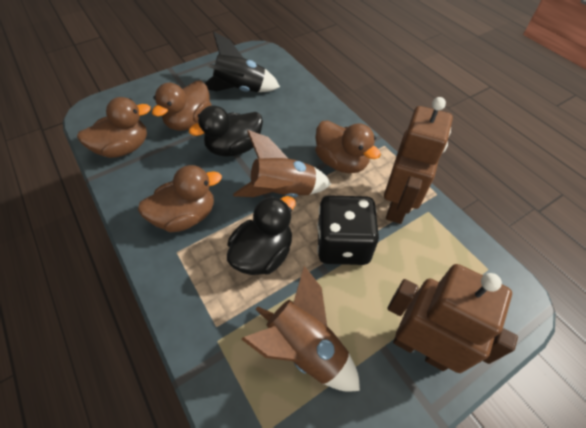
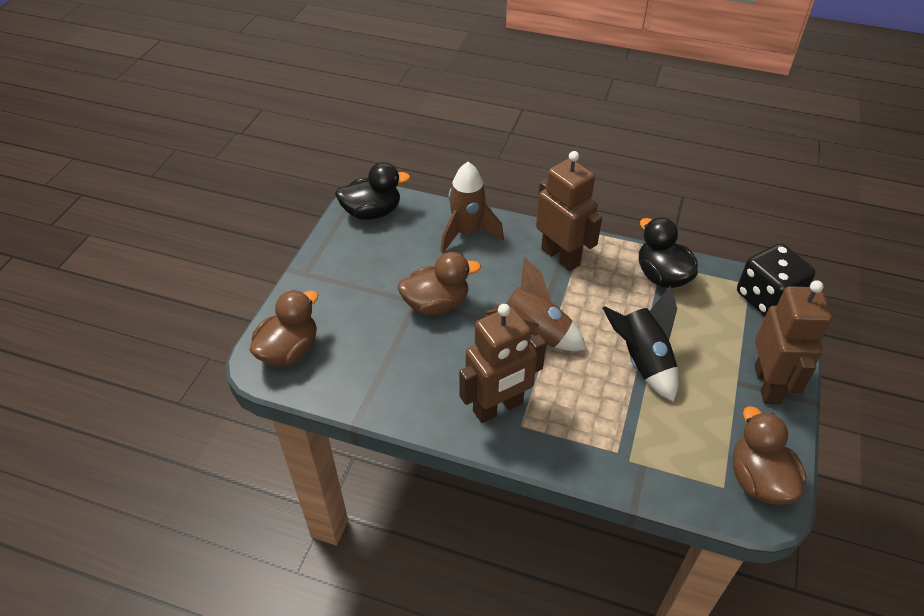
brown duck: [77,97,151,158] [138,165,222,232] [152,80,212,131] [315,120,381,173] = 4 -> [249,290,318,366] [397,252,481,315] [733,406,807,505] = 3
brown robot: [384,97,453,224] [388,264,518,373] = 2 -> [459,304,546,423] [536,151,602,271] [754,280,832,405] = 3

